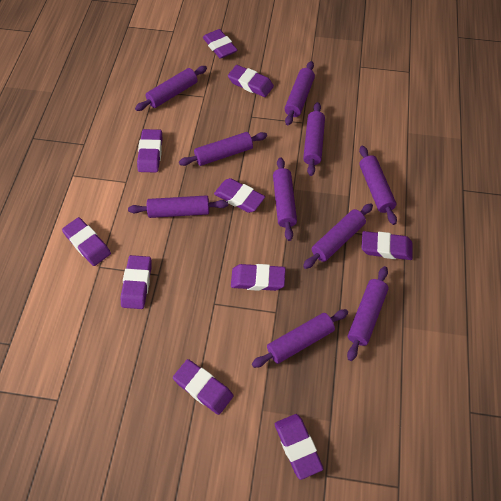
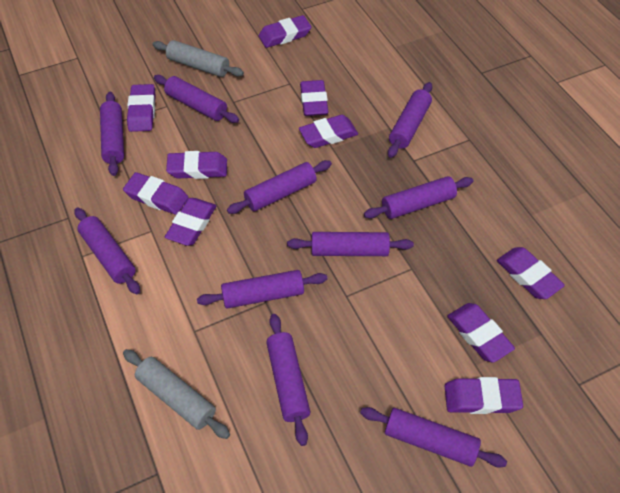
grey rolling pin: none = 0 -> [123,349,230,439] [153,40,244,77] = 2

